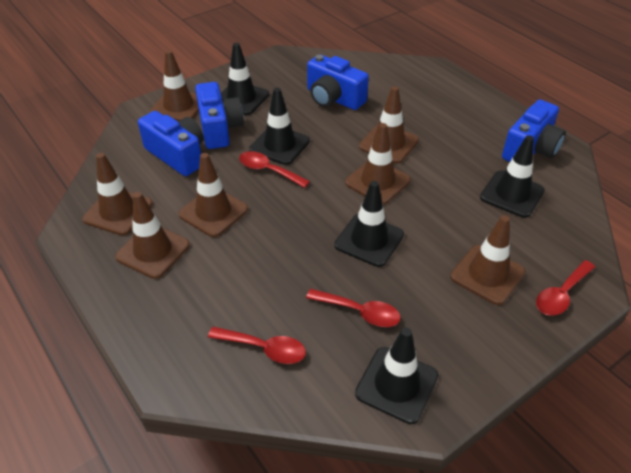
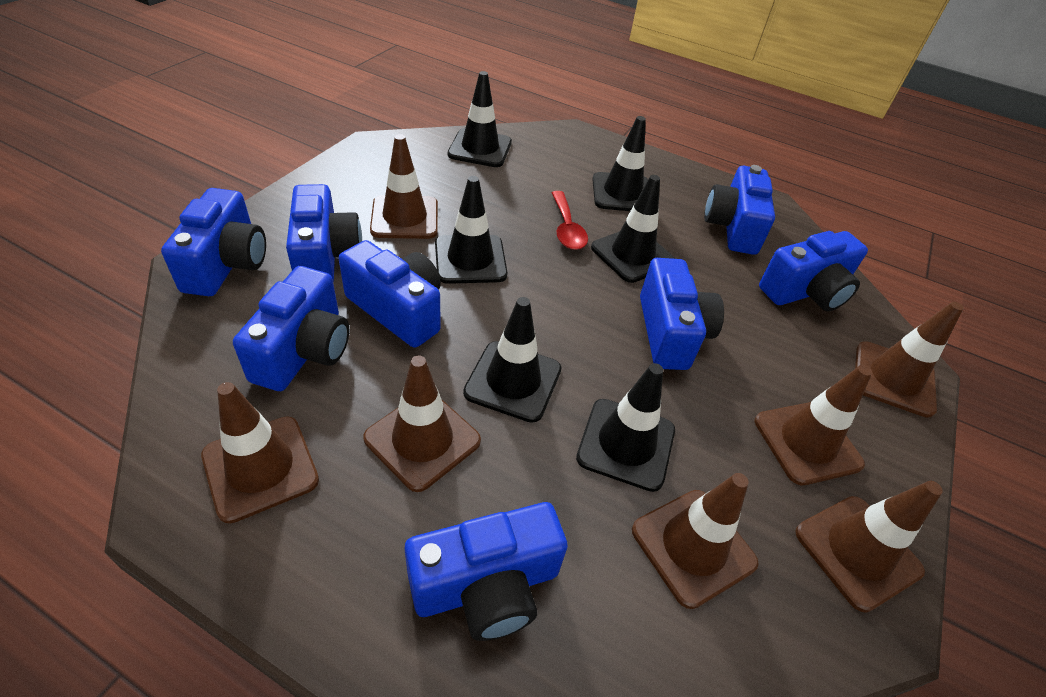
black traffic cone: [221,43,269,115] [249,88,310,165] [334,181,404,267] [355,327,438,424] [480,135,545,218] = 5 -> [435,176,508,284] [448,71,512,167] [463,297,561,423] [576,363,675,492] [591,175,675,283] [592,116,648,211] = 6
blue camera: [138,111,203,176] [195,82,244,149] [307,54,369,110] [502,99,566,162] = 4 -> [161,188,266,296] [233,266,349,391] [286,184,362,282] [339,240,441,348] [404,502,568,641] [640,258,724,370] [704,165,775,255] [759,231,868,311] = 8
red spoon: [208,327,306,364] [239,151,310,188] [306,289,401,327] [536,260,595,316] = 4 -> [552,191,588,250] = 1

